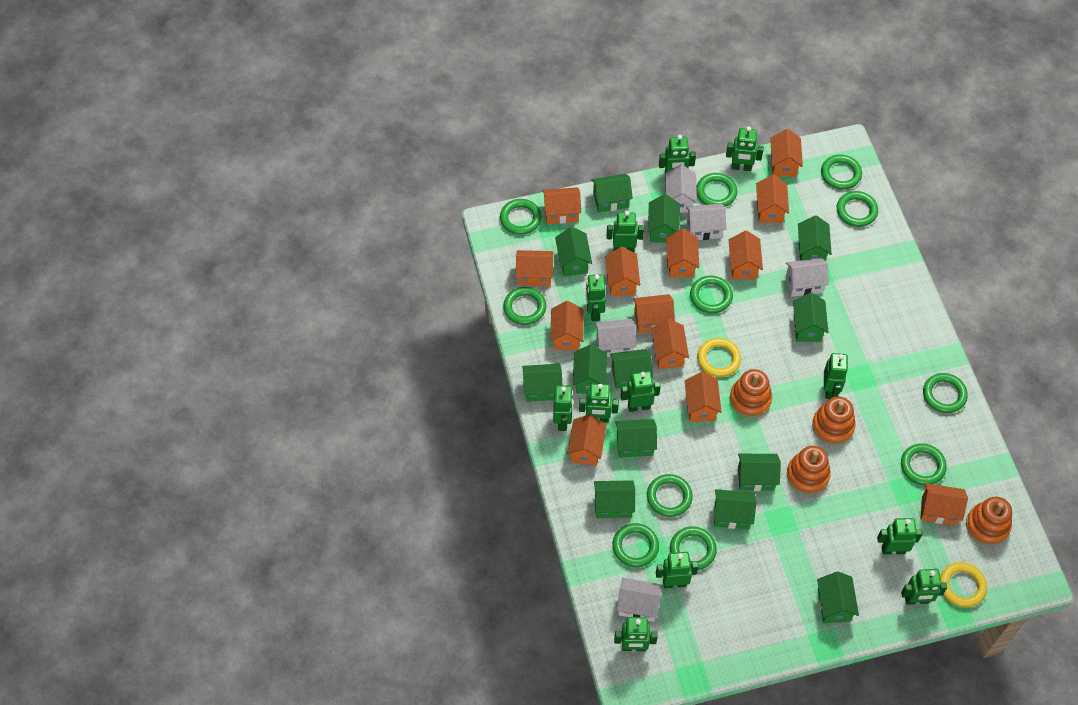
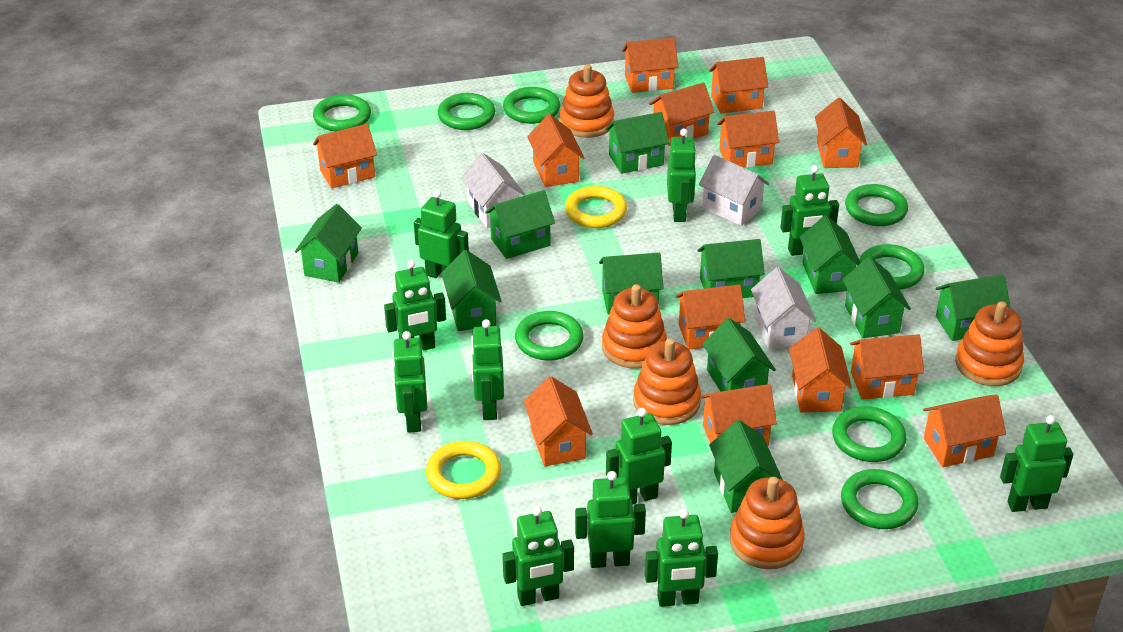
green house: [522,364,562,402] [555,226,592,276] [573,344,607,394] [591,174,633,213] [594,480,635,518] [610,349,653,389] [615,419,657,457] [648,194,680,243] [714,489,757,529] [738,454,781,491] [793,293,829,342] [798,215,832,261] [817,572,859,623] = 13 -> [295,204,362,283] [441,250,502,331] [485,190,555,259] [599,253,664,315] [605,112,669,174] [697,239,765,298] [702,318,776,392] [709,420,783,513] [799,215,861,294] [842,257,911,338] [935,274,1011,341] = 11
green ring: [500,199,541,235] [503,287,546,325] [612,523,659,567] [647,474,693,517] [670,526,717,570] [690,276,733,314] [696,173,737,207] [821,154,862,190] [837,191,878,227] [901,443,947,486] [923,373,968,413] = 11 -> [313,94,371,132] [438,93,495,130] [503,87,560,124] [515,311,584,361] [832,406,907,462] [841,469,918,529] [845,184,908,226] [859,244,925,290] = 8
green robot: [553,385,573,431] [579,384,619,423] [586,274,606,321] [606,211,644,253] [614,617,658,651] [621,371,661,412] [656,552,699,588] [659,135,696,173] [726,126,764,171] [824,353,848,399] [877,518,922,554] [901,569,947,605] = 12 -> [384,260,446,350] [392,331,427,433] [414,190,469,278] [471,319,504,420] [503,506,574,606] [575,471,646,568] [606,408,672,505] [645,509,718,607] [667,129,697,222] [780,165,839,256] [1000,415,1073,512] = 11
orange stacking toy: [730,369,772,417] [787,446,831,494] [812,396,856,445] [966,497,1012,546] = 4 -> [560,64,614,138] [602,284,667,369] [633,338,701,425] [730,477,805,569] [955,301,1024,386] = 5
white house: [595,319,637,357] [617,578,663,622] [665,164,697,213] [686,204,726,240] [786,258,829,297] = 5 -> [461,153,525,228] [699,155,769,226] [751,267,816,349] = 3

